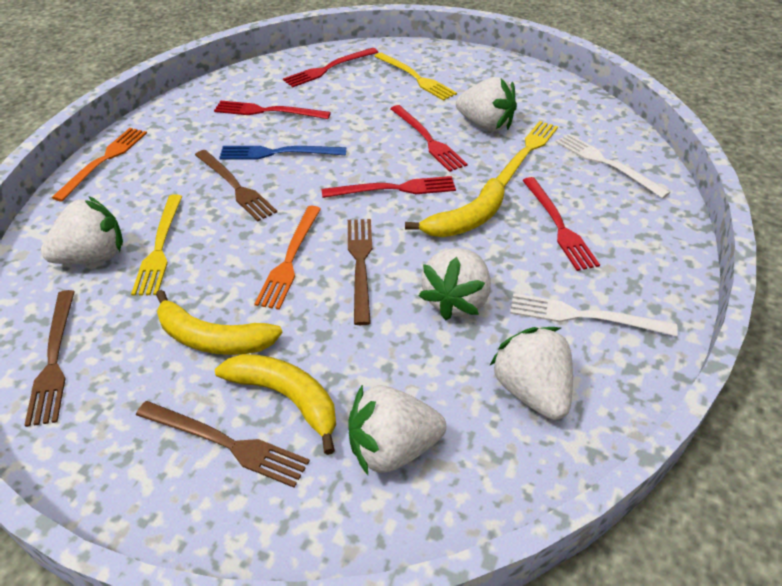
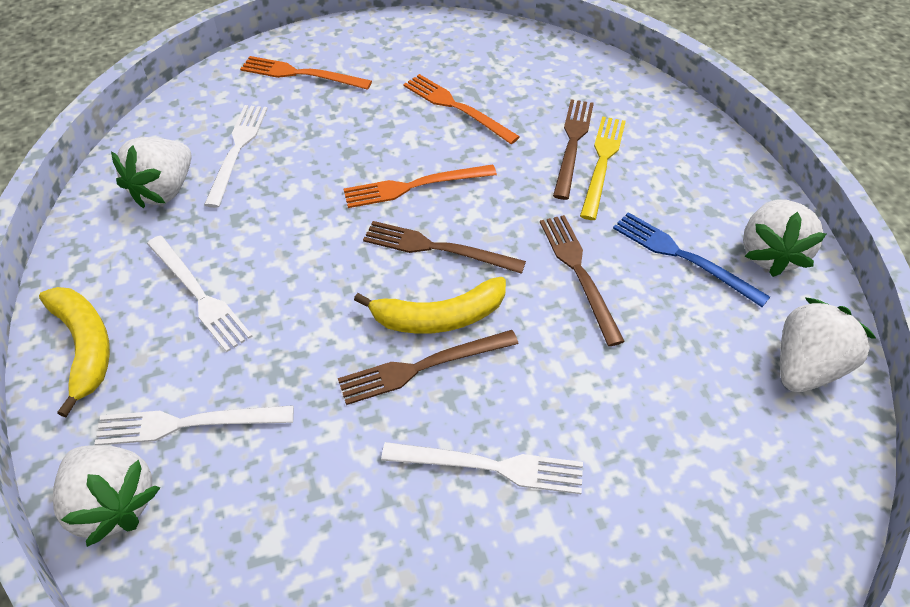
orange fork: [52,128,147,202] [254,206,321,310] = 2 -> [240,56,372,90] [344,164,497,208] [404,74,520,144] = 3
red fork: [214,100,331,119] [283,48,378,87] [321,176,456,198] [390,105,467,172] [522,177,600,271] = 5 -> none = 0
white fork: [510,293,678,336] [556,134,670,199] = 2 -> [94,405,294,445] [147,236,253,352] [204,105,268,208] [381,442,583,494] = 4
white strawberry: [41,196,123,264] [348,384,446,475] [419,248,491,320] [456,77,517,132] [489,327,573,420] = 5 -> [53,445,160,547] [111,137,192,208] [743,200,826,277] [780,297,876,392] = 4
yellow banana: [156,290,282,355] [215,354,336,455] [405,178,505,237] = 3 -> [39,287,110,417] [354,277,506,334] = 2
yellow fork: [131,195,182,296] [374,52,457,101] [496,121,558,187] = 3 -> [580,116,626,220] = 1

